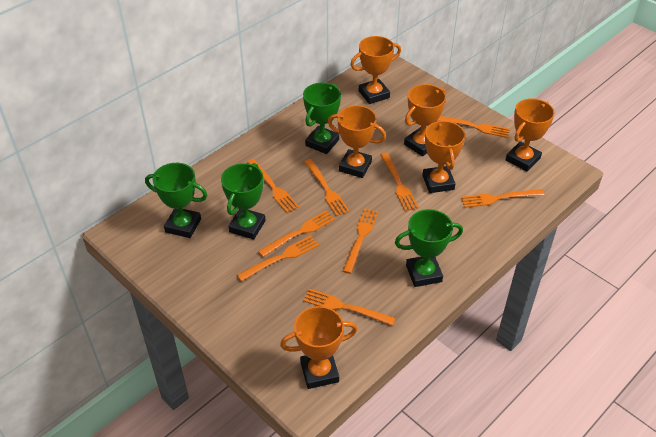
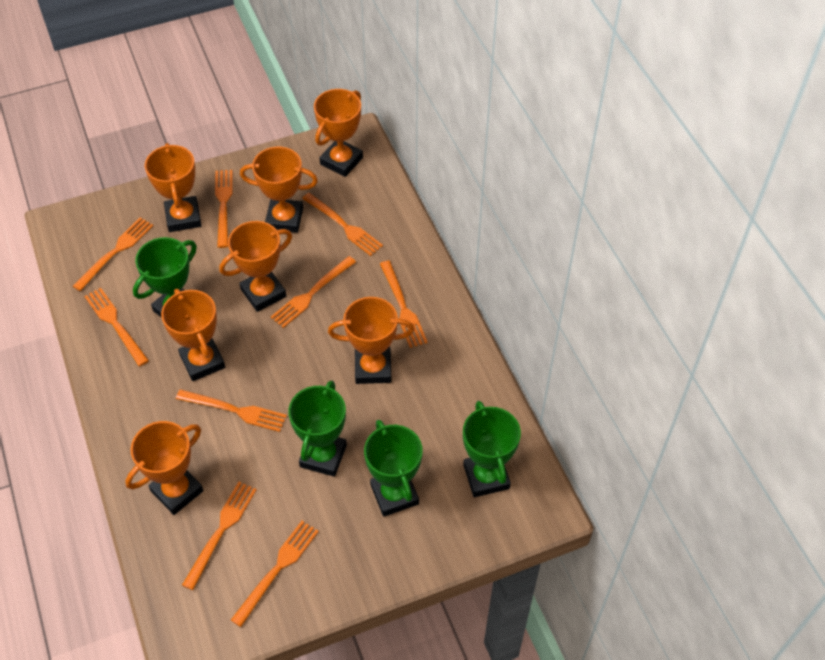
orange trophy: [280,306,357,389] [328,105,386,178] [350,36,401,104] [404,84,446,156] [422,120,465,193] [506,98,555,171] = 6 -> [125,421,203,515] [145,143,201,232] [161,289,225,381] [219,221,292,312] [240,147,318,233] [314,89,363,177] [328,297,415,384] = 7

